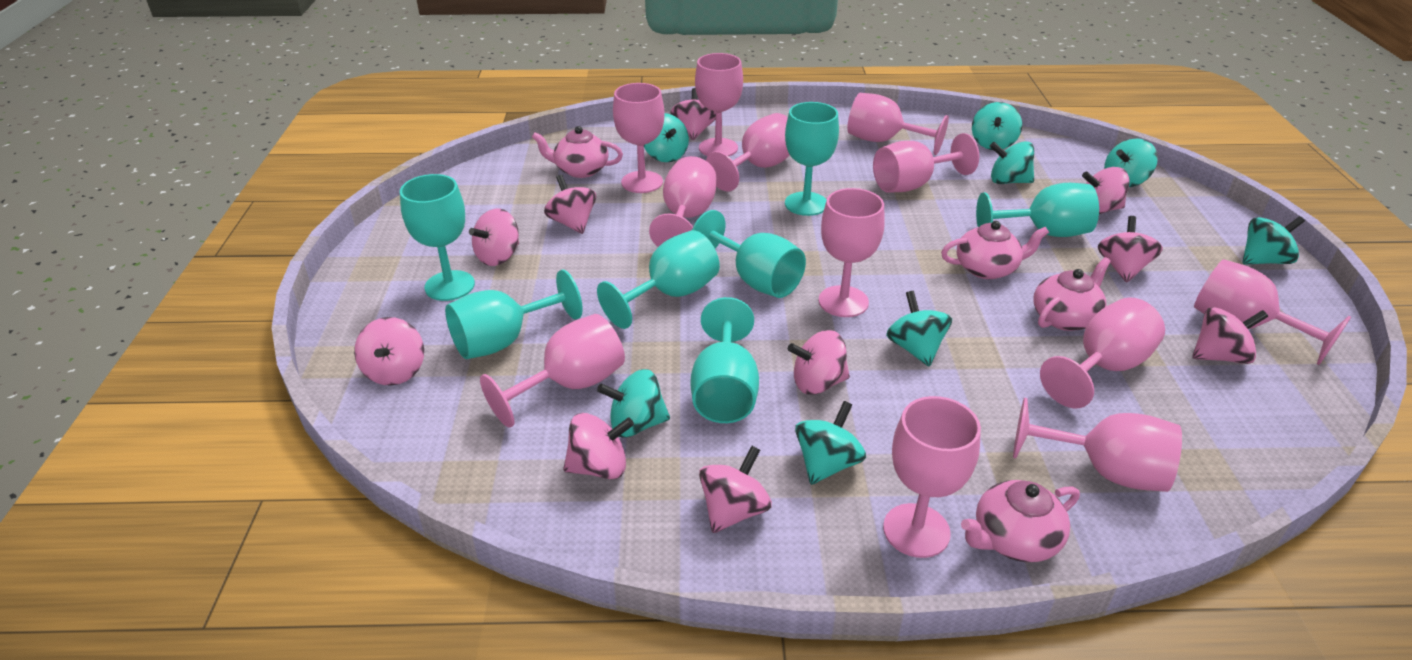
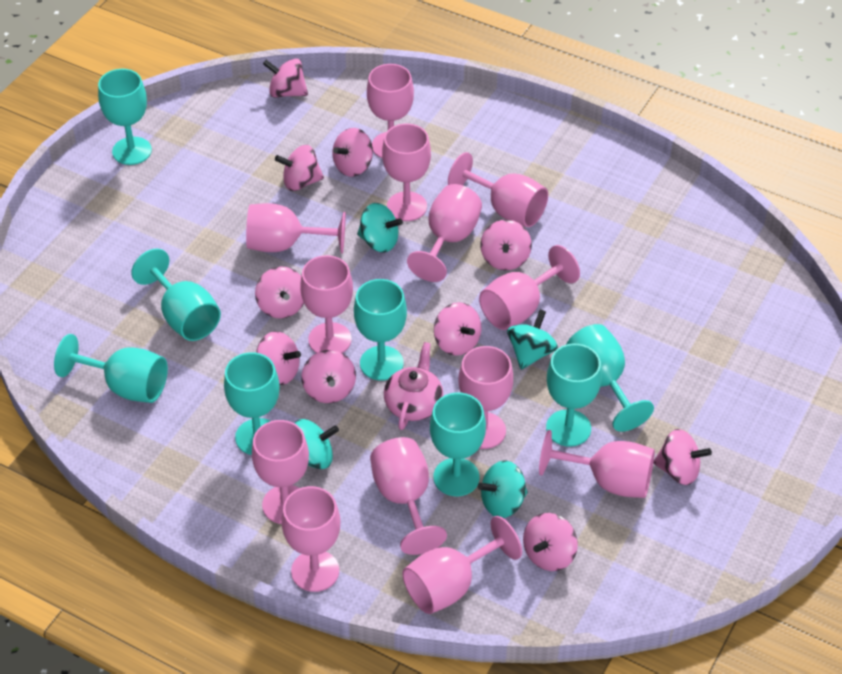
pink goblet: [480,314,625,428] [613,83,665,193] [649,156,717,247] [695,53,743,156] [706,113,790,192] [819,188,885,317] [847,93,949,155] [873,133,979,193] [883,396,981,558] [1013,398,1182,492] [1040,297,1165,408] [1194,259,1351,365] = 12 -> [246,203,346,253] [252,420,309,524] [281,486,340,592] [300,255,353,353] [367,64,414,158] [370,437,447,555] [382,124,431,221] [402,516,522,614] [407,184,482,282] [448,152,548,227] [458,346,513,449] [479,245,580,330] [539,430,655,498] = 13
pink teapot: [532,126,623,178] [941,221,1049,279] [961,480,1080,562] [1033,257,1111,331] = 4 -> [384,342,443,430] = 1
turquoise goblet: [400,174,475,301] [445,269,583,359] [597,230,720,329] [691,297,759,423] [692,210,806,298] [785,102,839,216] [976,183,1099,237] = 7 -> [54,334,168,403] [98,69,152,165] [131,249,221,341] [224,352,280,455] [354,279,407,381] [430,392,486,496] [546,344,602,447] [566,324,654,432] = 8
turquoise spinning top: [597,369,670,437] [644,113,689,162] [795,401,866,485] [886,291,952,366] [972,102,1022,150] [990,141,1034,184] [1104,138,1158,187] [1242,216,1305,265] = 8 -> [295,419,339,469] [357,203,403,252] [478,460,528,518] [507,309,558,370] = 4

